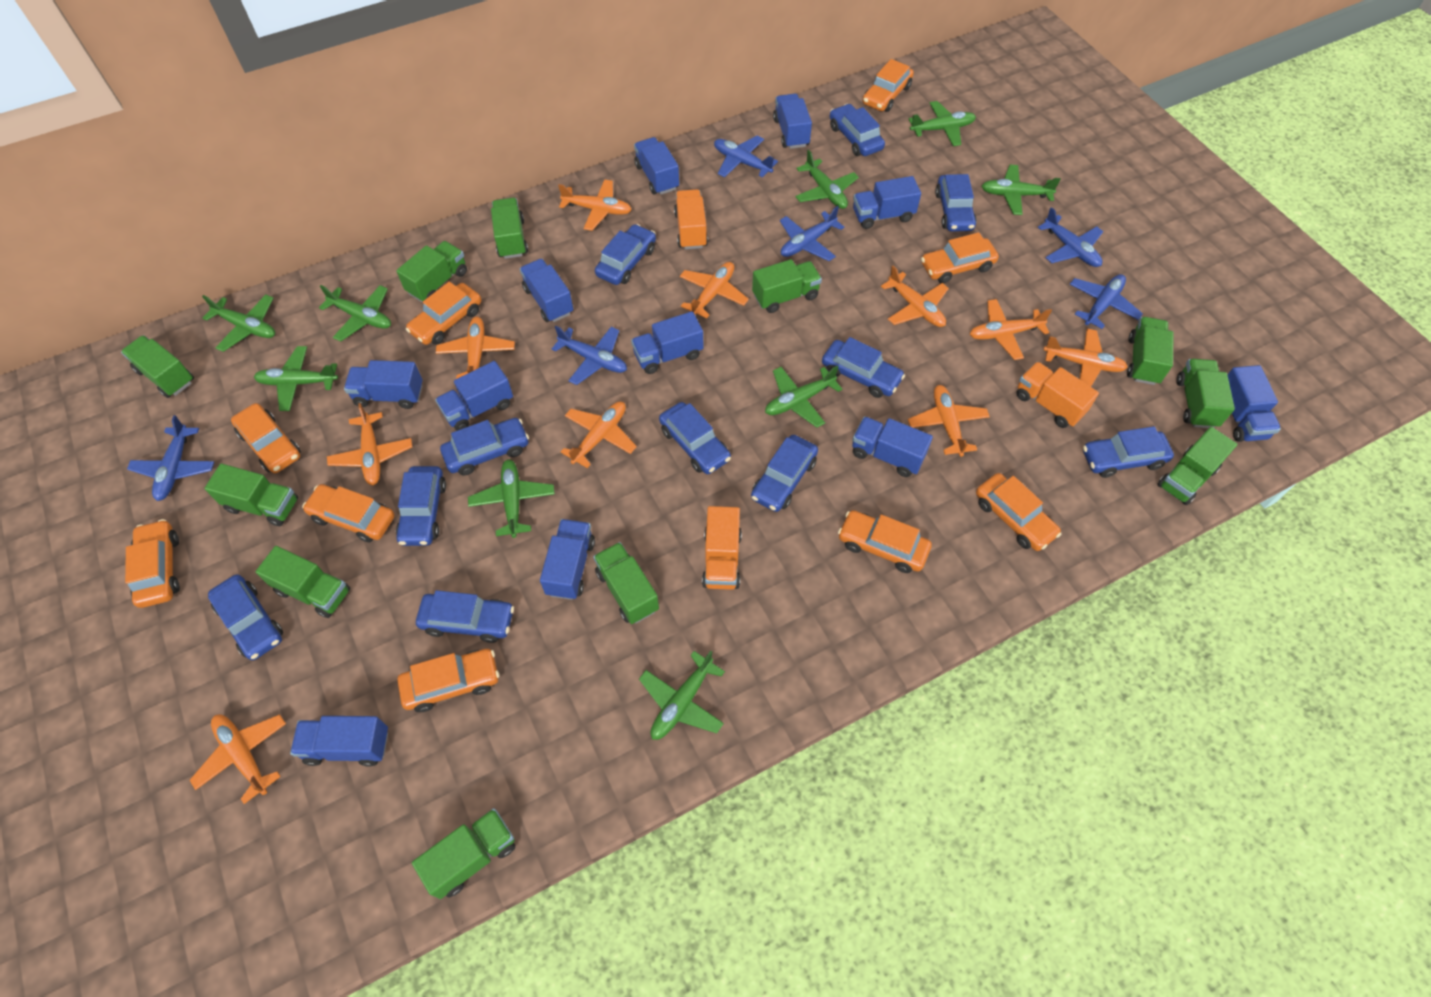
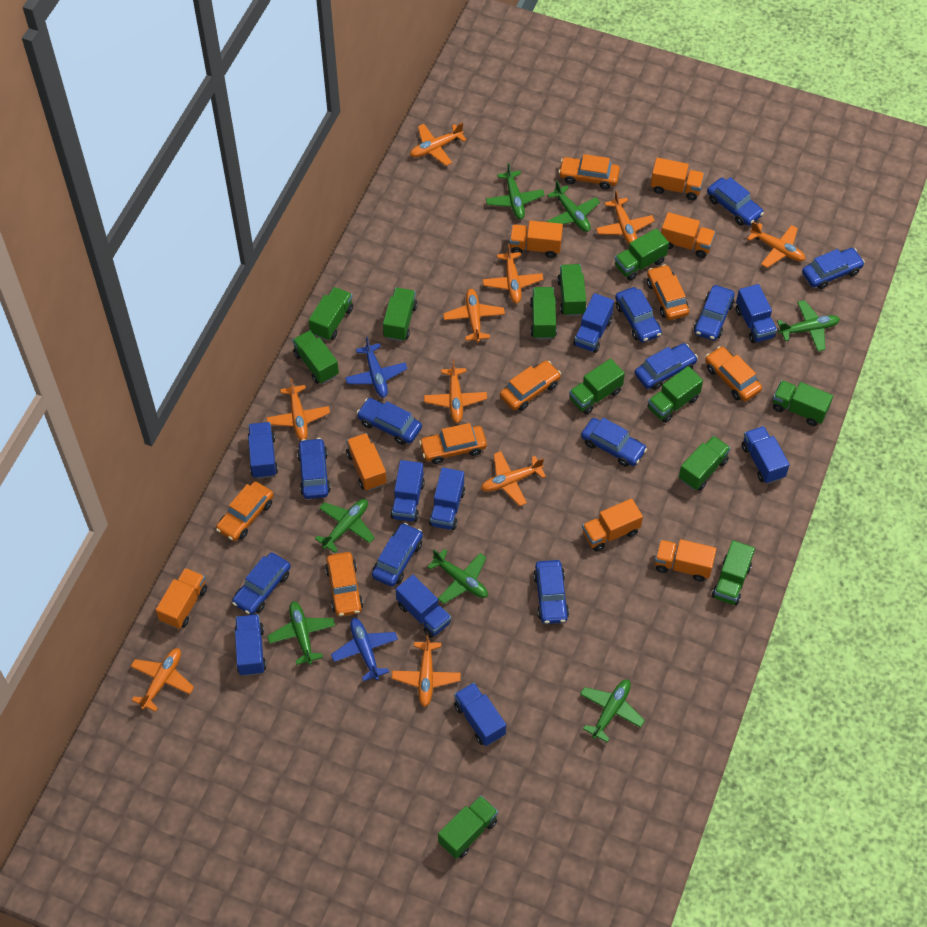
blue plane: [127,415,214,501] [552,326,627,385] [714,136,778,178] [780,206,844,261] [1038,207,1103,267] [1070,274,1143,329] = 6 -> [331,618,398,681] [345,337,407,398] = 2
blue truck: [290,716,388,766] [344,360,423,409] [435,361,513,431] [520,259,573,322] [540,519,595,600] [631,311,703,374] [634,137,679,195] [773,94,812,149] [852,416,933,477] [853,176,921,229] [1228,365,1281,442] = 11 -> [235,614,266,676] [248,422,278,479] [391,460,425,522] [396,575,451,638] [429,467,465,530] [454,683,506,746] [573,293,614,353] [736,284,777,343] [742,426,790,484] = 9
green plane: [202,295,275,352] [254,346,338,411] [319,285,391,342] [468,459,555,538] [639,650,725,740] [765,366,842,428] [795,150,859,209] [909,101,976,146] [982,165,1061,215] = 9 -> [267,601,335,665] [315,499,375,553] [427,549,488,604] [486,163,545,219] [546,180,600,232] [580,680,645,742] [777,300,840,351] = 7
green truck: [121,335,194,398] [204,464,298,526] [255,546,350,618] [396,241,467,302] [412,808,515,899] [491,198,528,259] [593,542,659,624] [752,259,822,313] [1127,317,1174,385] [1157,427,1237,505] [1176,359,1235,428] = 11 -> [292,330,339,384] [309,287,353,341] [383,288,417,341] [438,795,498,859] [530,287,557,339] [557,264,587,316] [569,359,625,414] [615,228,669,280] [648,366,703,423] [679,436,731,490] [712,540,755,605] [773,380,833,426] = 12
orange car: [125,519,180,608] [231,403,301,473] [302,484,395,543] [398,649,499,712] [406,282,481,345] [838,510,932,573] [863,59,914,112] [921,232,999,283] [976,473,1061,551] = 9 -> [216,481,274,541] [325,552,363,617] [419,423,487,464] [500,361,561,411] [558,154,620,190] [647,265,689,320] [705,346,762,402] = 7
orange truck: [674,189,708,249] [702,506,742,590] [1016,362,1099,428] = 3 -> [156,568,207,629] [346,433,387,491] [509,221,563,258] [582,498,643,551] [651,158,704,200] [655,539,716,582] [661,212,715,258] = 7

